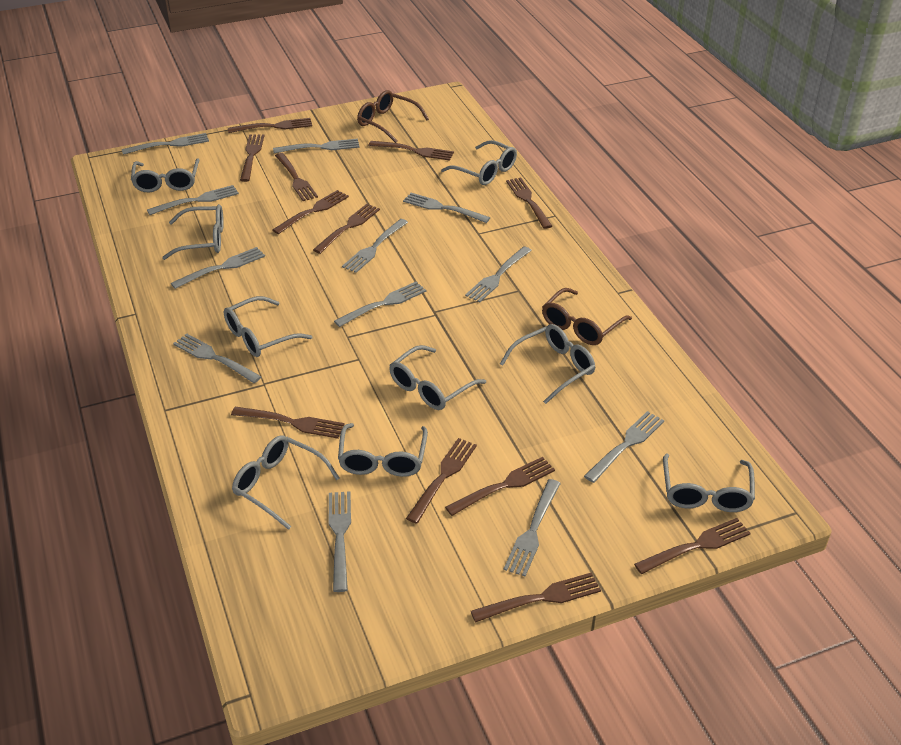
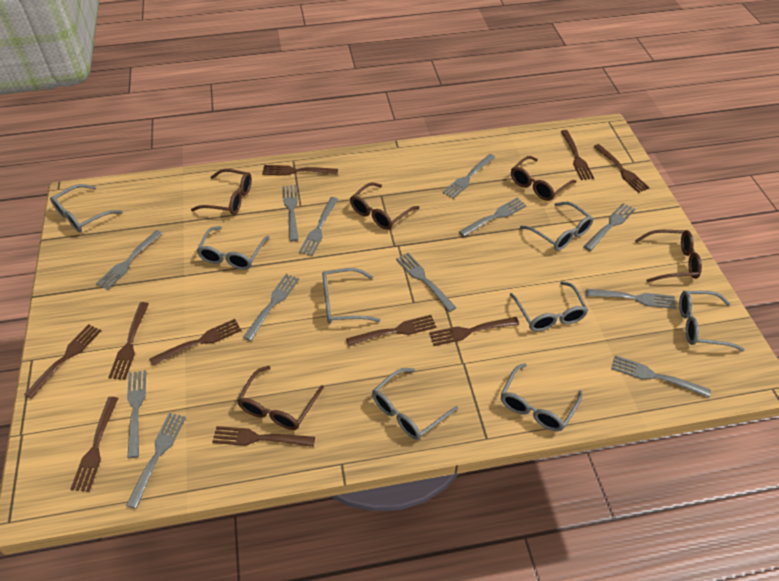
brown fork: [228,118,312,133] [231,407,345,439] [240,134,264,182] [273,190,349,234] [275,153,318,201] [313,204,380,254] [369,141,454,160] [406,438,477,524] [445,457,555,516] [471,573,601,623] [506,177,552,229] [634,518,751,574] = 12 -> [24,324,101,399] [70,397,118,492] [108,302,149,379] [149,319,241,366] [212,426,315,447] [262,165,338,176] [346,315,436,347] [429,317,520,346] [560,130,594,180] [593,144,650,193] = 10
brown glasses: [357,90,429,143] [542,288,632,345] = 2 -> [191,169,252,215] [237,366,324,430] [350,182,420,230] [511,156,577,201] [635,230,702,282] = 5
grey glasses: [131,158,199,192] [162,204,224,260] [224,296,313,357] [232,435,340,530] [338,423,428,477] [389,345,486,410] [441,140,517,185] [500,324,595,404] [663,453,755,512] = 9 -> [50,184,123,232] [196,226,269,270] [322,268,380,324] [372,368,458,440] [501,363,582,431] [510,281,588,331] [520,202,594,251] [679,291,744,351] = 8

